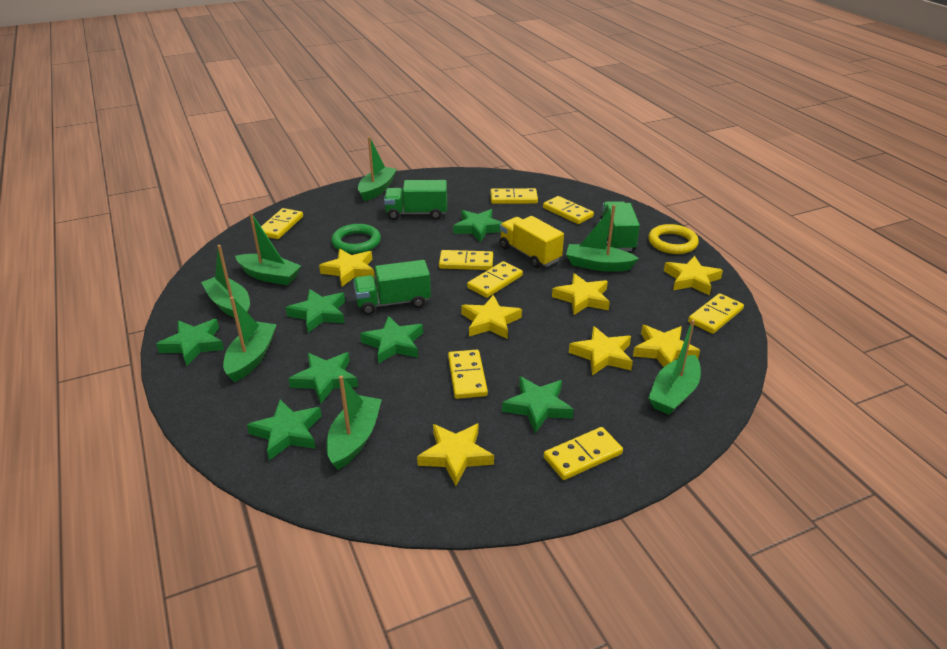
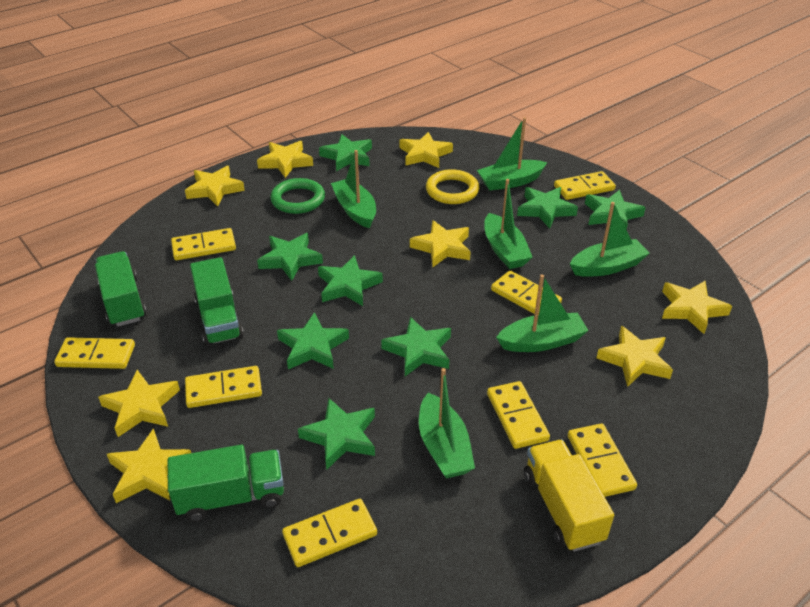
green boat: [201,245,250,317] [223,297,277,382] [235,212,301,285] [327,376,382,470] [358,137,397,201] [566,205,639,272] [648,319,701,415] = 7 -> [331,150,376,228] [419,368,475,479] [477,117,547,190] [484,179,532,269] [496,274,589,352] [570,202,650,277] = 6
green star: [156,319,224,367] [247,399,322,460] [286,289,345,333] [288,352,358,404] [360,316,423,364] [453,209,503,242] [502,376,574,433] = 7 -> [257,233,323,281] [277,312,349,369] [298,398,375,470] [318,255,383,306] [319,134,372,171] [381,317,451,376] [517,187,578,228] [585,190,646,230] = 8
yellow star: [319,249,375,287] [417,424,494,486] [461,295,522,339] [552,273,610,315] [569,326,633,375] [633,325,700,367] [664,256,723,296] = 7 -> [98,370,180,437] [107,428,191,503] [185,166,245,206] [257,141,313,178] [400,132,453,168] [410,220,471,267] [597,326,673,387] [662,281,732,334] = 8

